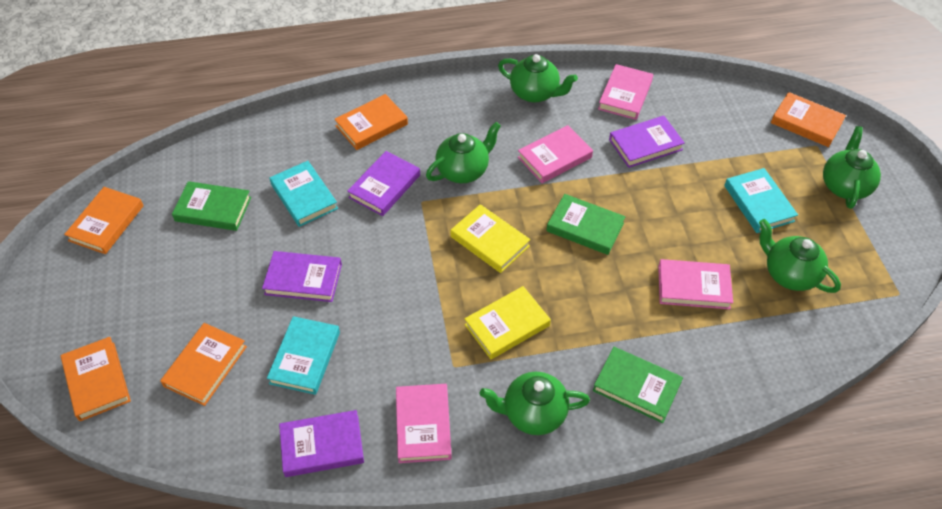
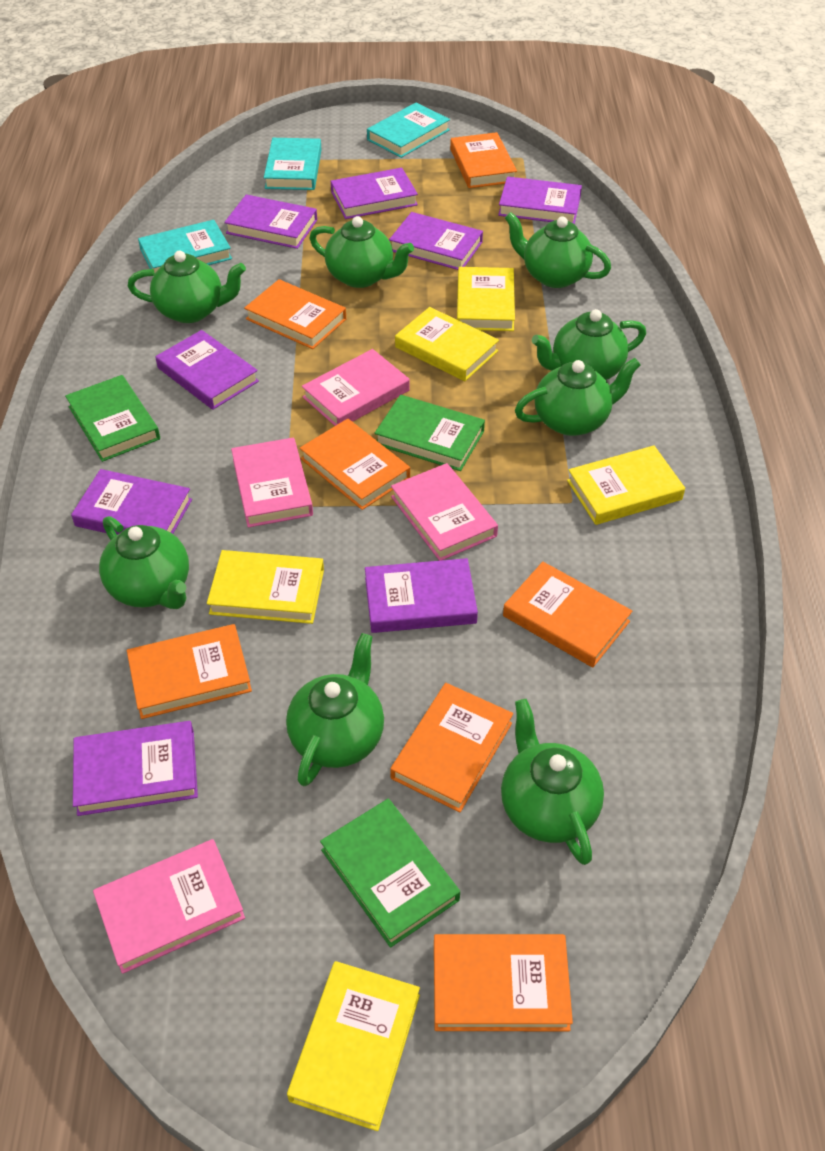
green teapot: [426,122,501,183] [480,372,590,435] [498,54,578,103] [759,219,841,293] [823,126,881,209] = 5 -> [99,516,189,609] [128,251,246,323] [286,633,384,786] [309,216,414,288] [501,699,604,865] [505,212,611,288] [515,358,641,436] [532,309,646,380] = 8
orange book: [61,337,131,421] [64,187,144,254] [160,323,247,406] [334,94,408,150] [771,92,846,147] = 5 -> [127,624,252,719] [244,279,346,349] [300,419,410,510] [390,683,513,812] [434,934,573,1031] [450,132,517,188] [503,562,632,667] = 7
purple book: [262,251,342,302] [279,410,364,477] [347,151,420,216] [609,116,685,168] = 4 -> [71,469,192,535] [73,721,198,816] [155,330,259,410] [224,194,317,249] [331,168,418,219] [365,558,478,633] [389,212,483,270] [498,176,582,224] = 8
yellow book: [451,204,530,273] [465,286,551,359] = 2 -> [207,550,324,624] [287,961,420,1131] [395,307,499,381] [457,267,515,331] [567,445,685,525] = 5

